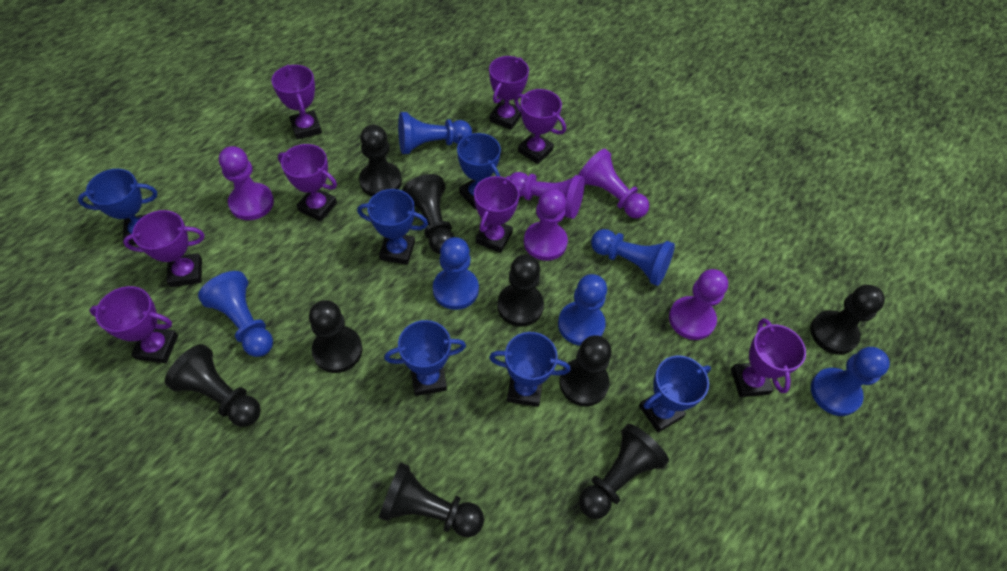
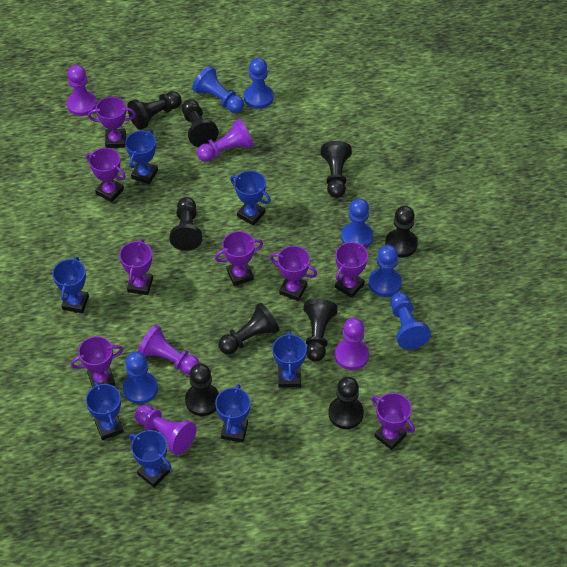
blue trophy: [78,169,157,245] [357,189,428,265] [384,320,466,396] [457,133,501,210] [489,332,571,407] [639,355,711,433] = 6 -> [52,257,89,313] [86,382,124,440] [125,130,158,184] [129,430,172,488] [215,384,251,443] [230,171,271,226] [273,331,307,388] = 7

